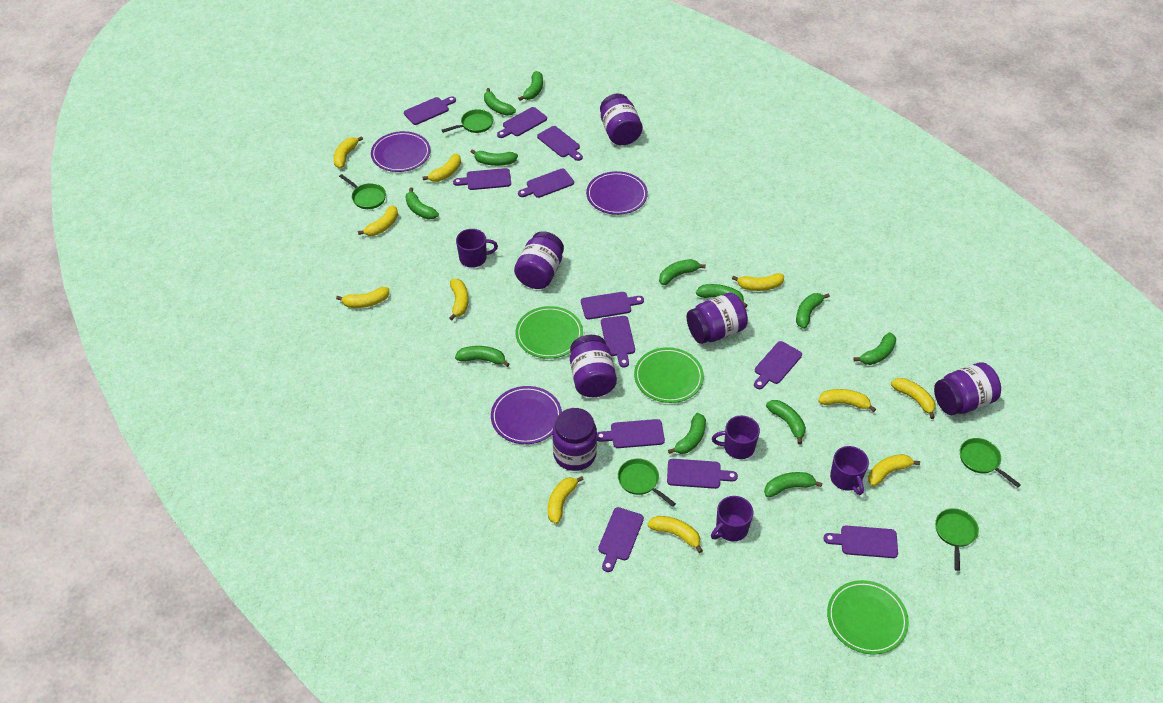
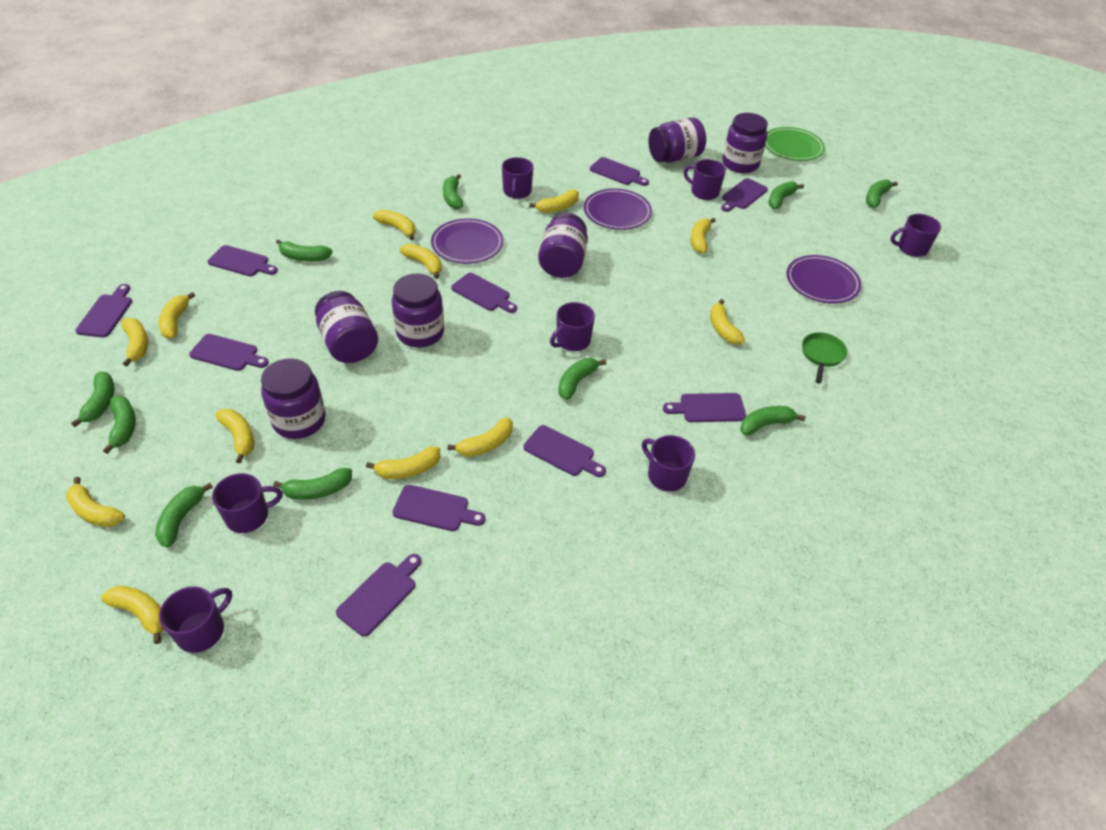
green banana: [405,187,439,220] [455,346,510,367] [471,149,518,166] [484,88,516,116] [518,71,543,101] [659,259,706,285] [668,413,706,454] [696,284,748,308] [764,472,823,497] [766,400,806,444] [796,293,830,329] [853,332,896,365] = 12 -> [71,372,114,427] [103,396,136,454] [155,483,213,548] [273,468,352,500] [276,239,333,261] [443,174,463,209] [558,358,606,400] [740,406,806,435] [768,181,804,210] [866,179,898,208] = 10
green pan: [339,174,386,209] [442,109,493,133] [618,459,676,507] [935,508,979,571] [960,438,1021,488] = 5 -> [802,332,847,384] = 1
green plate: [515,306,583,359] [634,347,704,403] [827,580,909,655] = 3 -> [765,127,825,161] = 1
purple cutting board: [404,96,456,125] [453,168,511,190] [497,107,547,138] [518,169,574,198] [537,126,583,161] [581,292,644,320] [597,419,665,448] [598,507,644,572] [601,316,635,367] [667,459,738,489] [754,341,802,389] [823,526,898,558] = 12 -> [75,284,132,338] [189,334,269,371] [207,245,278,277] [336,554,422,637] [392,485,486,531] [451,273,517,313] [524,425,606,477] [590,157,649,186] [663,393,746,422] [721,178,768,212] = 10
purple mug: [456,229,498,268] [711,496,753,542] [712,416,760,459] [830,446,869,495] = 4 -> [159,586,232,653] [212,473,283,533] [502,157,533,199] [550,302,595,351] [642,435,695,492] [684,159,726,200] [891,214,941,257] = 7
yellow banana: [334,136,363,168] [336,287,389,308] [358,206,398,236] [423,154,461,182] [449,279,468,320] [548,476,584,524] [648,516,703,553] [732,273,784,291] [818,389,876,412] [868,454,920,486] [891,378,936,419] = 11 -> [66,477,125,527] [101,586,164,644] [122,318,148,366] [158,292,195,339] [215,409,254,463] [366,447,441,479] [373,209,416,240] [400,244,442,279] [448,417,513,457] [529,189,579,213] [691,218,716,253] [710,299,745,345] = 12

